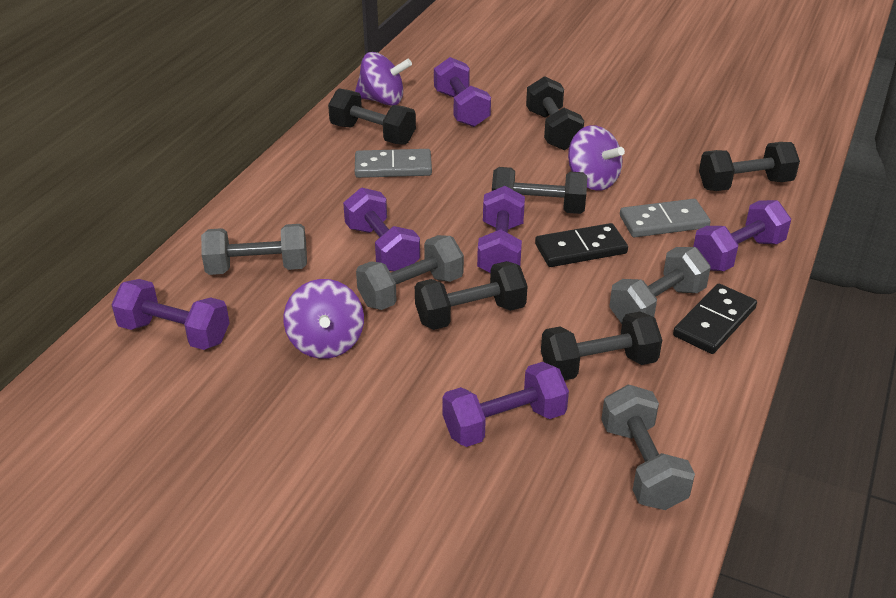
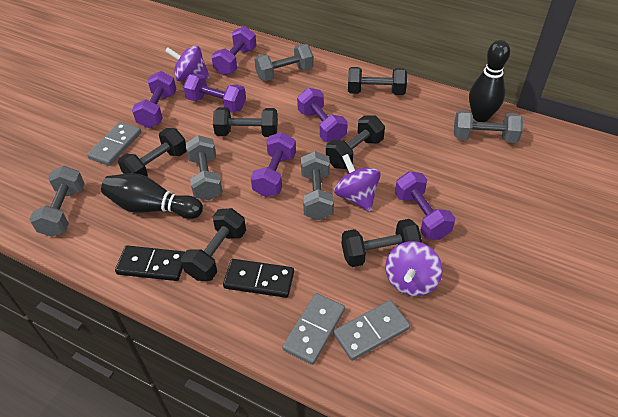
black bowling pin: none = 0 -> [101,173,203,219] [469,40,510,122] = 2
grey domino: [355,149,432,178] [620,199,711,237] = 2 -> [87,122,141,166] [282,293,345,365] [333,300,410,361] = 3
grey dumbbell: [201,224,307,275] [356,235,464,310] [601,385,695,510] [609,247,711,324] = 4 -> [29,166,85,237] [186,135,223,201] [254,44,314,81] [301,151,334,220] [454,110,523,143] = 5

